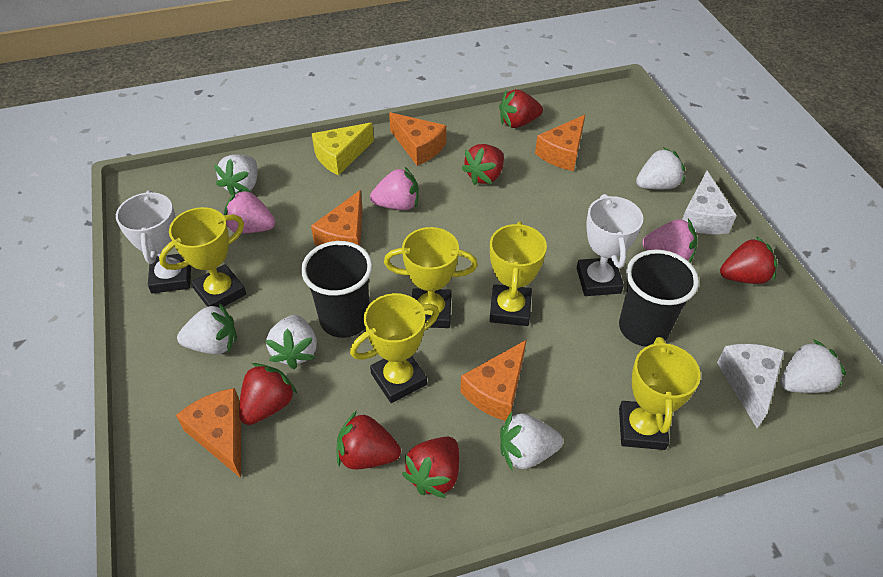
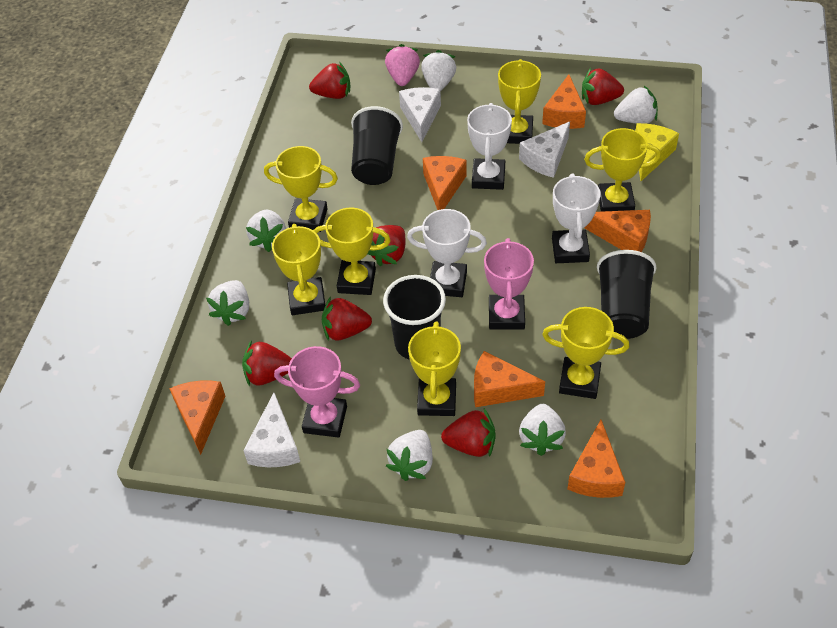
black cup: [301,241,373,338] [619,249,699,347] = 2 -> [351,106,403,185] [383,275,446,360] [597,250,657,339] = 3
orange cheese: [176,388,241,478] [311,190,362,246] [389,112,446,166] [460,340,526,421] [535,115,585,171] = 5 -> [169,381,225,455] [423,156,467,210] [474,351,545,407] [542,74,586,129] [567,420,625,498] [585,210,651,252] = 6
pink strawberry: [224,188,275,233] [370,167,419,210] [642,219,698,263] = 3 -> [385,44,420,86] = 1
pink trophy: none = 0 -> [274,346,360,438] [484,238,534,330] = 2
white cheese: [682,171,737,234] [717,344,785,428] = 2 -> [243,393,300,467] [399,87,441,142] [519,122,570,178] = 3
white trophy: [116,190,191,294] [577,194,643,296] = 2 -> [407,209,487,297] [467,103,512,190] [552,173,601,263] = 3
yellow trophy: [159,207,246,308] [350,293,439,403] [384,227,478,328] [489,221,547,326] [619,337,701,450] = 5 -> [264,146,338,232] [272,224,325,315] [313,208,391,295] [408,321,461,416] [498,59,541,144] [542,307,629,399] [584,128,661,212] = 7

